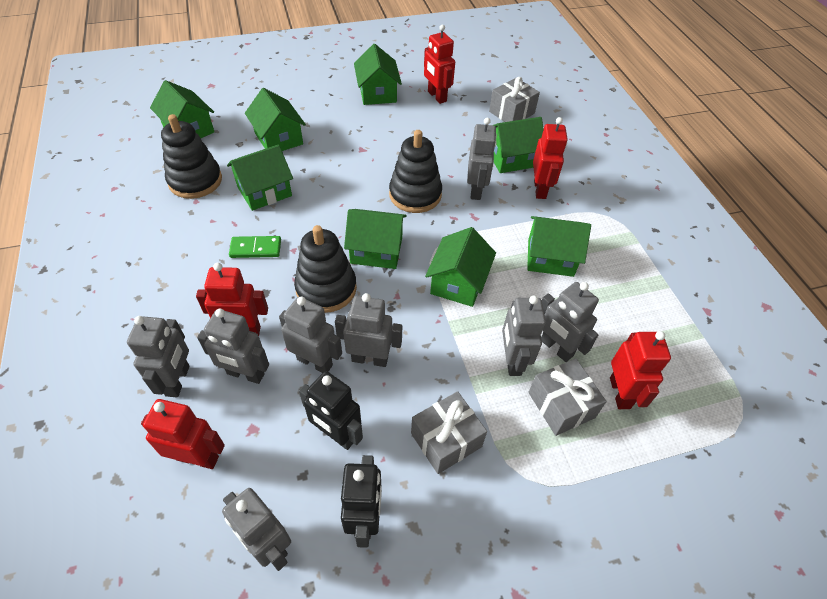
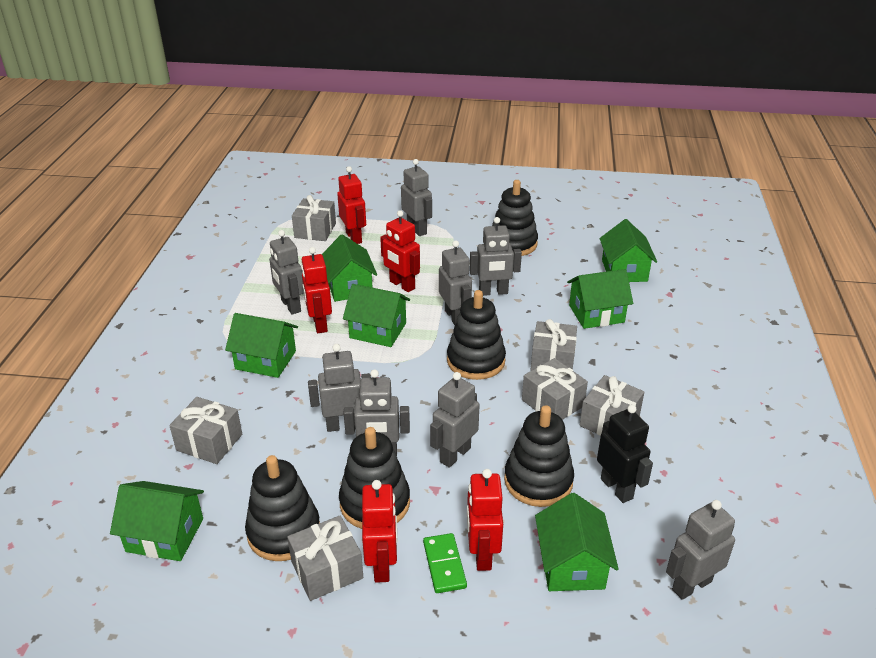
black robot: [299,371,363,450] [341,455,382,548] = 2 -> [597,405,653,503] = 1
black stacking toy: [161,114,222,199] [294,225,357,313] [389,130,442,213] = 3 -> [245,455,320,561] [339,427,410,529] [447,290,506,380] [492,180,538,256] [504,405,574,507] = 5
green house: [150,80,214,138] [227,145,293,211] [245,88,306,151] [344,209,406,269] [354,44,402,105] [425,227,496,307] [494,117,544,173] [527,216,591,277] = 8 -> [110,481,204,561] [225,313,298,378] [322,234,377,302] [343,284,410,347] [535,493,619,591] [567,269,633,329] [600,219,657,282] = 7
grey gift: [411,391,487,474] [489,77,540,122] [528,359,607,436] = 3 -> [169,397,242,464] [287,515,363,601] [292,195,336,241] [522,358,588,420] [530,319,577,371] [580,375,644,436] = 6

